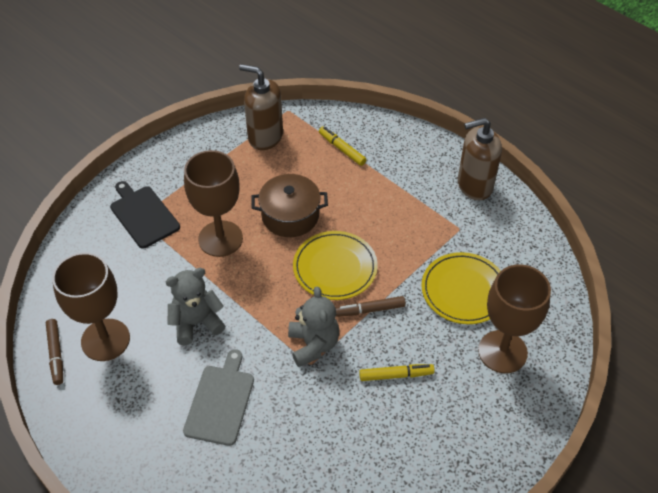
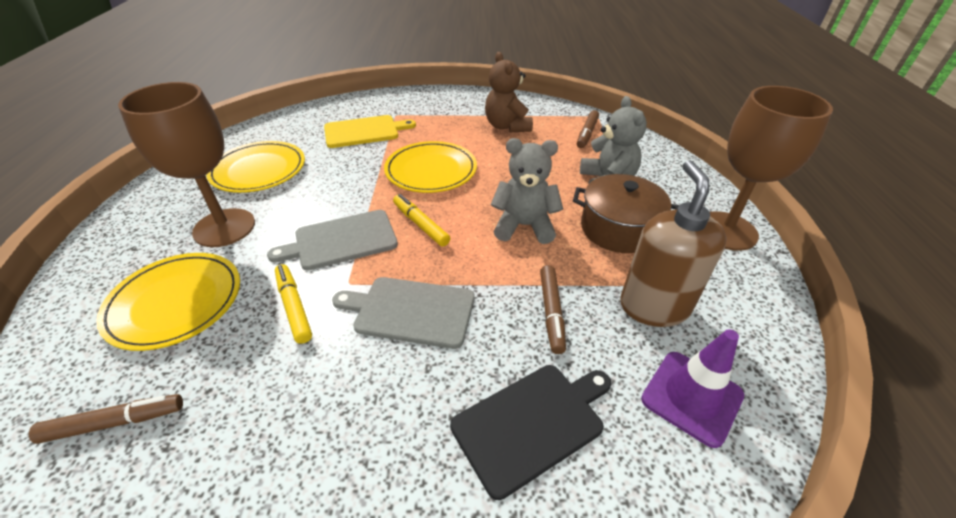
brown goblet: [52,252,130,361] [184,150,243,257] [478,265,551,373] = 3 -> [118,82,255,247] [710,86,833,251] = 2
brown marker: [46,319,63,385] [336,296,406,317] = 2 -> [29,394,183,444] [540,265,566,354] [577,110,599,148] = 3
brown soap dispenser: [239,64,283,150] [458,118,502,200] = 2 -> [620,160,727,327] = 1
brown teddy bear: none = 0 -> [485,52,533,132] = 1
grey cutting board: [183,349,254,446] = 1 -> [267,210,398,271] [332,277,475,349] = 2
purple traffic cone: none = 0 -> [641,329,744,448] = 1
yellow cutting board: none = 0 -> [324,115,416,148] = 1
yellow plate: [293,231,378,300] [421,252,501,324] = 2 -> [96,253,240,351] [206,141,305,193] [384,141,477,193] = 3

